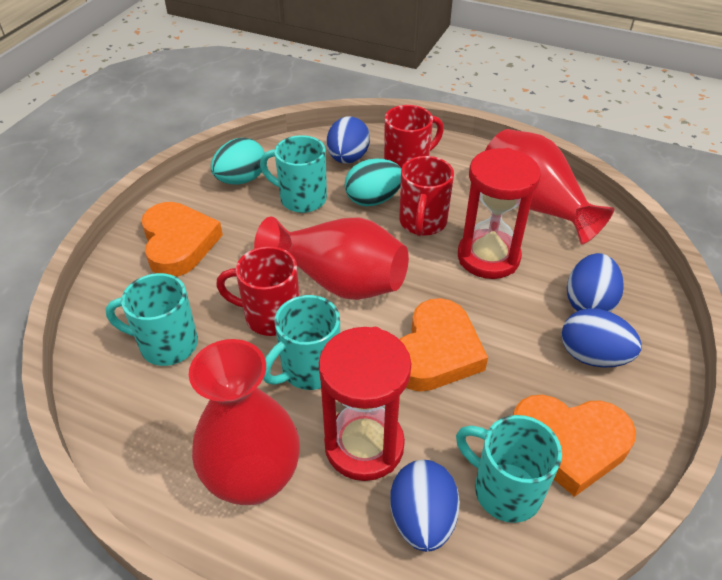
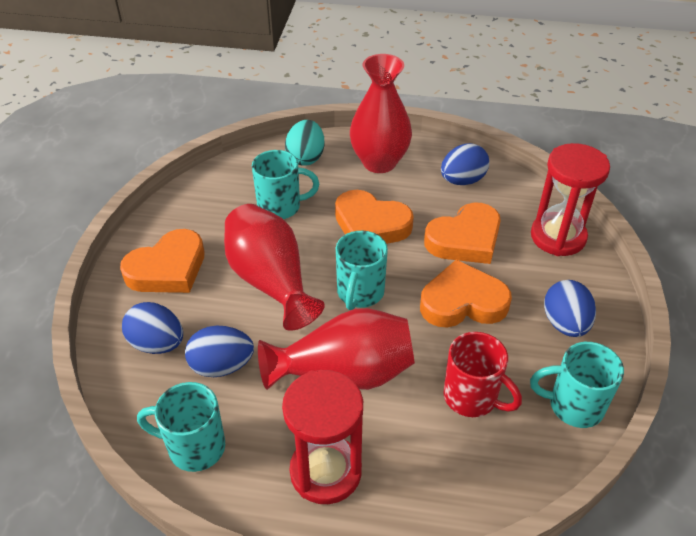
orange heart: [141,202,223,277] [399,298,488,392] [513,395,636,497] = 3 -> [120,229,205,293] [335,190,414,244] [420,260,512,327] [424,203,501,264] = 4
red mug: [216,246,299,336] [384,105,444,168] [399,156,454,236] = 3 -> [444,332,522,417] = 1
turquoise egg: [211,138,265,184] [345,158,401,206] = 2 -> [285,120,325,166] = 1

